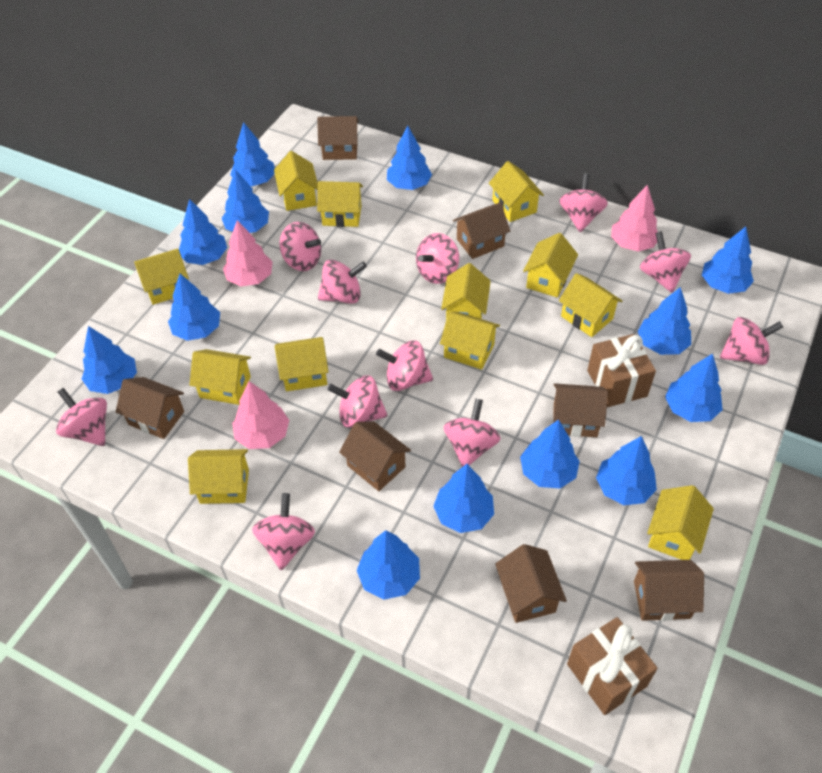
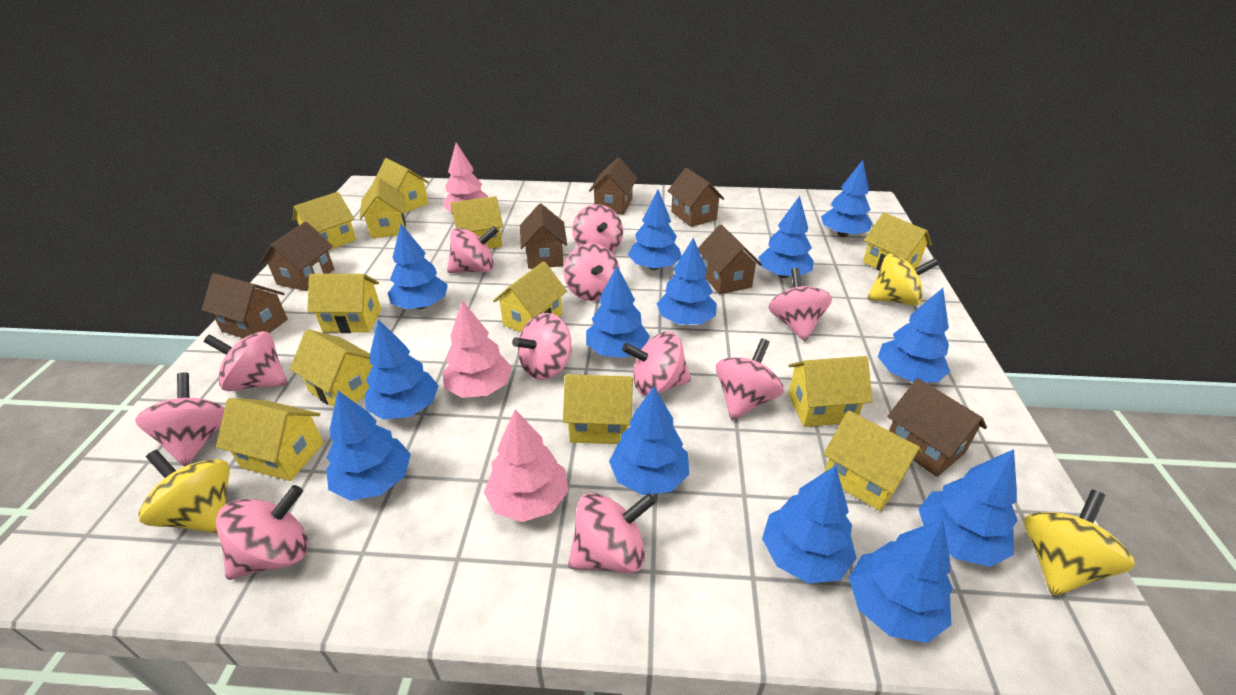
brown gift: [567,617,658,715] [587,334,656,407] = 2 -> none = 0
yellow spinning top: none = 0 -> [139,450,230,533] [867,254,939,306] [1024,490,1135,596] = 3

